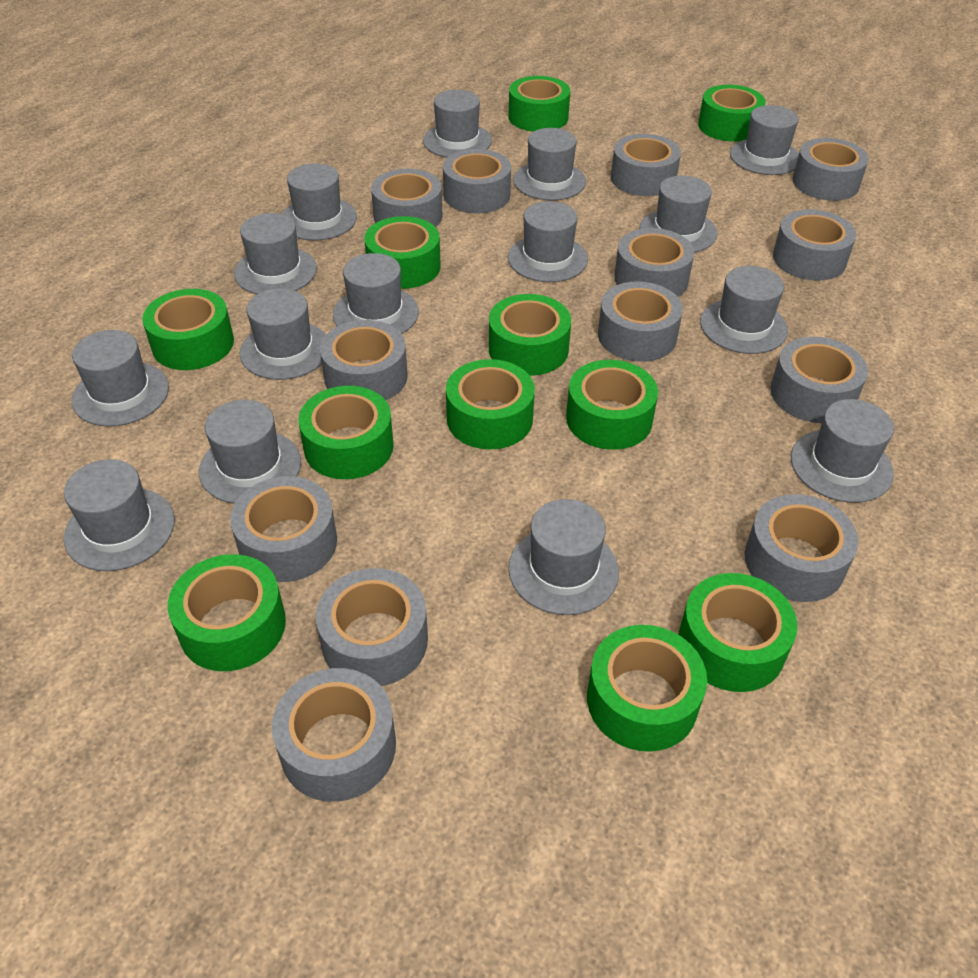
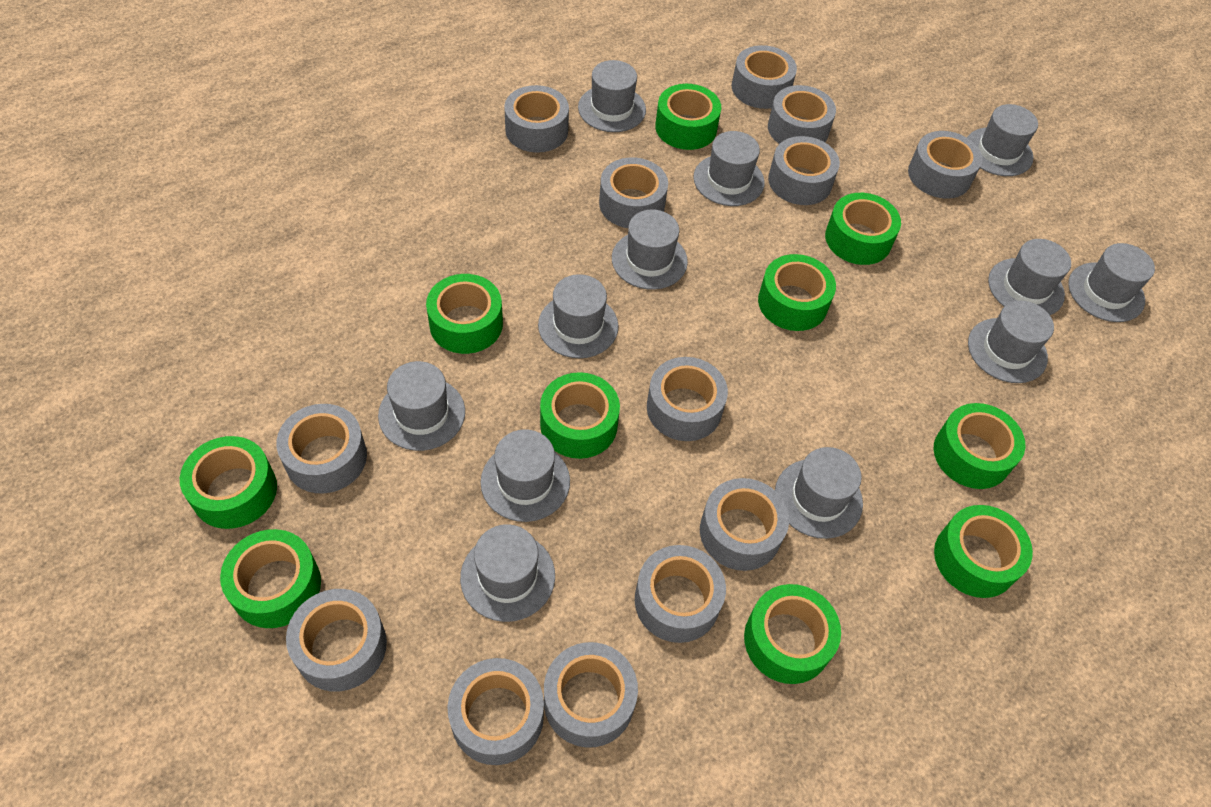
green tape: [142,289,234,370] [168,554,286,671] [298,386,394,479] [364,216,441,289] [446,359,535,449] [489,294,571,376] [509,76,570,132] [566,360,658,450] [587,625,707,752] [679,573,797,692] [698,85,766,142] = 11 -> [180,436,277,529] [220,529,321,628] [426,274,503,354] [540,372,620,459] [655,84,721,150] [744,584,841,684] [758,254,836,331] [825,193,901,265] [933,403,1025,489] [934,505,1033,598] = 10
grey hat: [64,459,175,571] [72,330,169,427] [199,400,301,504] [234,213,317,294] [240,288,326,380] [282,163,357,241] [333,253,419,334] [423,90,492,158] [508,201,588,282] [508,499,619,615] [513,128,586,201] [639,176,718,253] [700,266,788,354] [730,105,799,175] [791,399,894,503] = 15 -> [378,361,465,451] [460,524,555,622] [481,429,570,522] [538,274,619,358] [578,60,646,132] [612,209,688,290] [693,131,765,206] [775,447,863,539] [967,104,1038,176] [968,301,1054,383] [988,239,1071,315] [1068,243,1155,322] = 12

